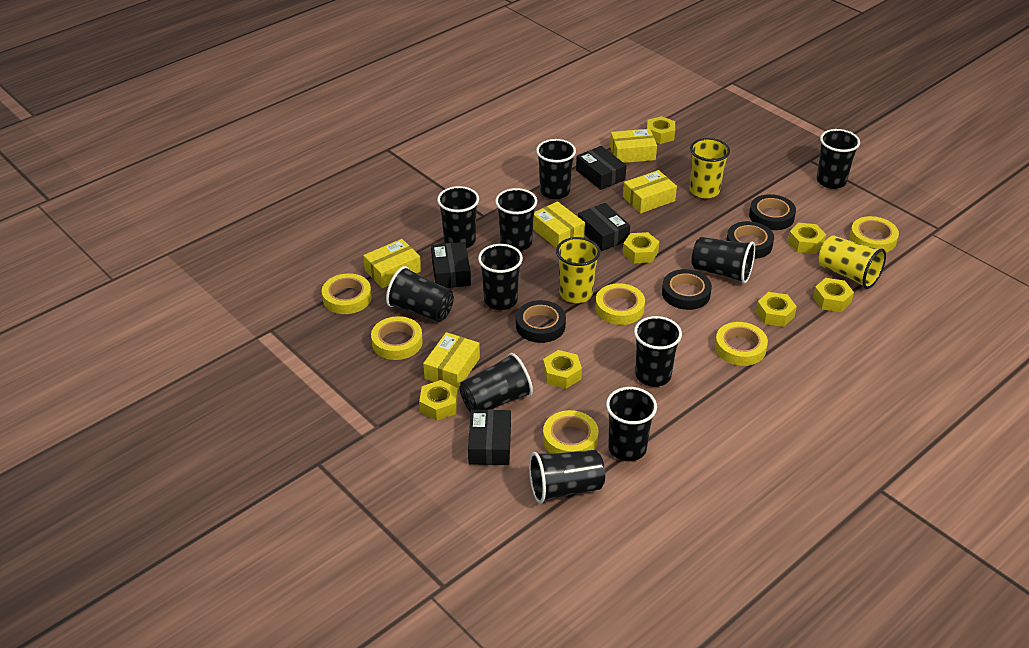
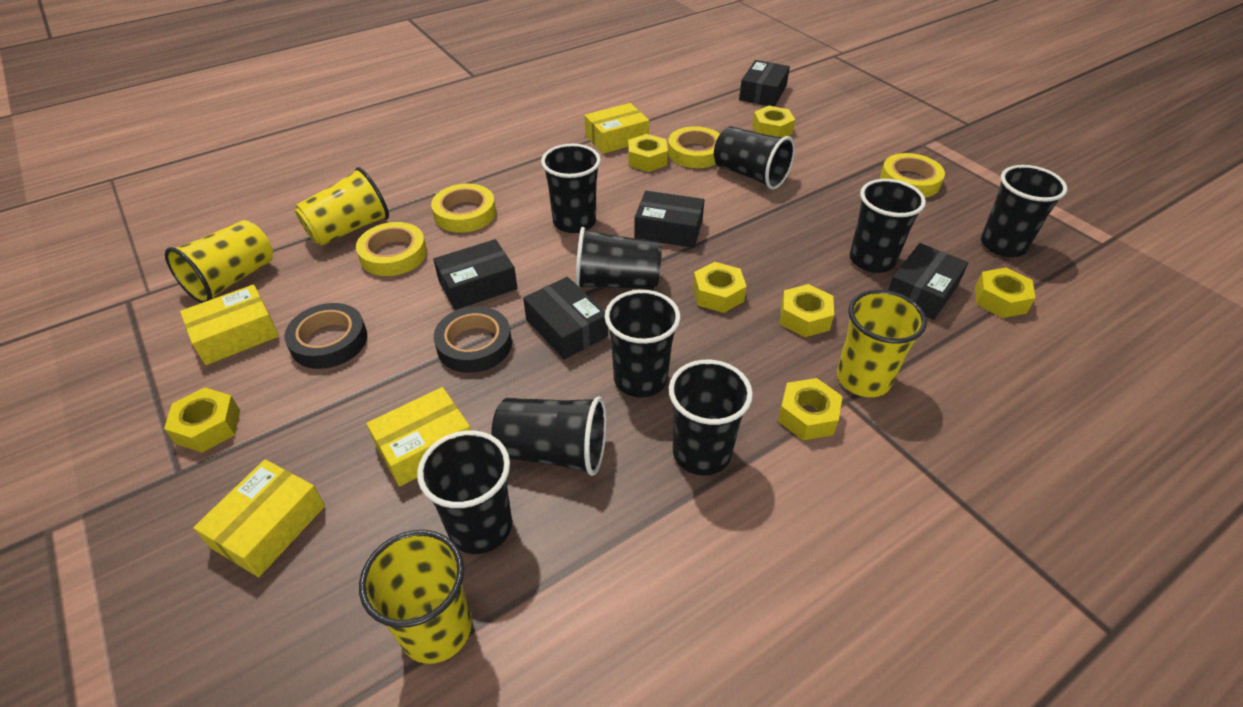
black box: [431,242,471,288] [468,410,511,465] [576,146,626,190] [578,203,630,251] = 4 -> [433,239,517,310] [523,277,608,360] [634,191,705,248] [739,60,790,107] [888,243,968,320] = 5
black cup: [386,266,454,322] [437,186,479,248] [460,353,533,412] [478,244,523,310] [495,188,537,251] [529,450,605,504] [536,139,576,199] [606,387,657,461] [634,316,682,387] [692,237,755,284] [816,129,860,189] = 11 -> [417,430,512,554] [491,396,607,476] [541,144,601,233] [575,227,662,290] [605,290,680,397] [669,360,753,475] [714,126,795,190] [850,179,926,273] [981,165,1067,257] = 9
black tape: [516,300,566,343] [662,269,712,310] [726,221,774,259] [749,194,796,230] = 4 -> [284,303,367,369] [434,306,512,373] = 2
yellow box: [363,239,421,288] [423,332,480,389] [533,201,585,248] [610,129,657,163] [623,170,677,213] = 5 -> [180,284,279,365] [193,459,325,577] [366,387,471,487] [584,103,649,154] = 4
yellow cup: [556,237,600,303] [690,138,730,198] [819,235,886,289] = 3 -> [165,220,273,303] [295,167,389,246] [359,530,472,664] [837,290,927,397] = 4
yellow tape: [322,273,372,314] [371,316,423,360] [543,410,598,453] [595,283,645,325] [715,322,768,366] [850,216,899,253] = 6 -> [356,222,427,276] [431,184,496,233] [668,126,720,168] [880,153,945,198] = 4

